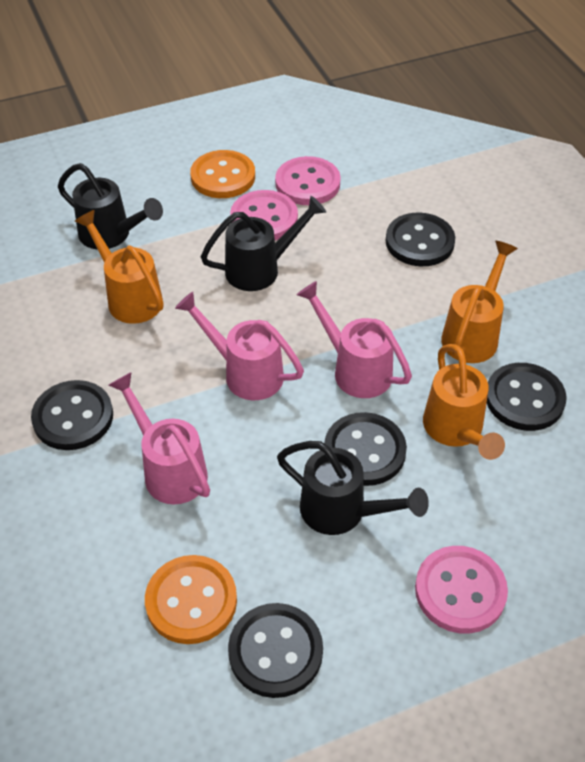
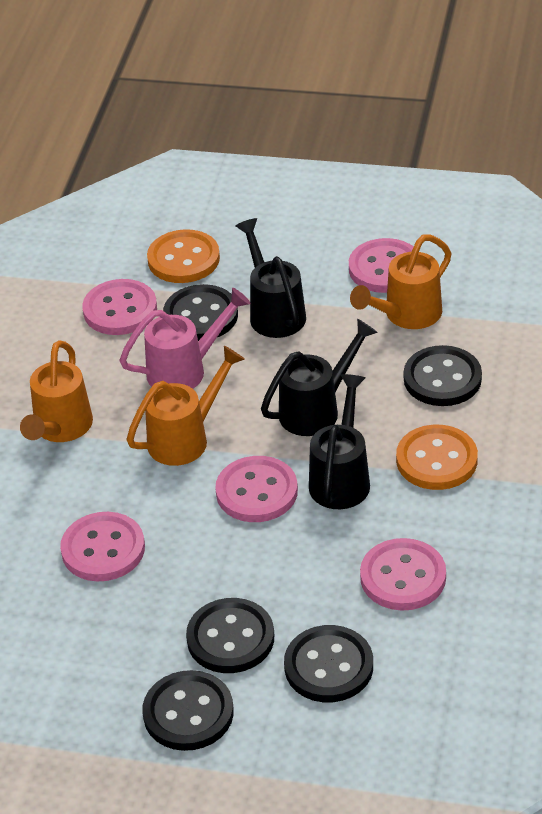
pink button: [230,190,298,240] [275,156,341,205] [415,546,508,634] = 3 -> [60,512,145,581] [82,279,157,335] [215,456,298,522] [349,238,413,293] [360,538,446,611] = 5
pink watering can: [108,372,210,505] [175,292,304,400] [297,281,412,398] = 3 -> [119,288,251,389] = 1

